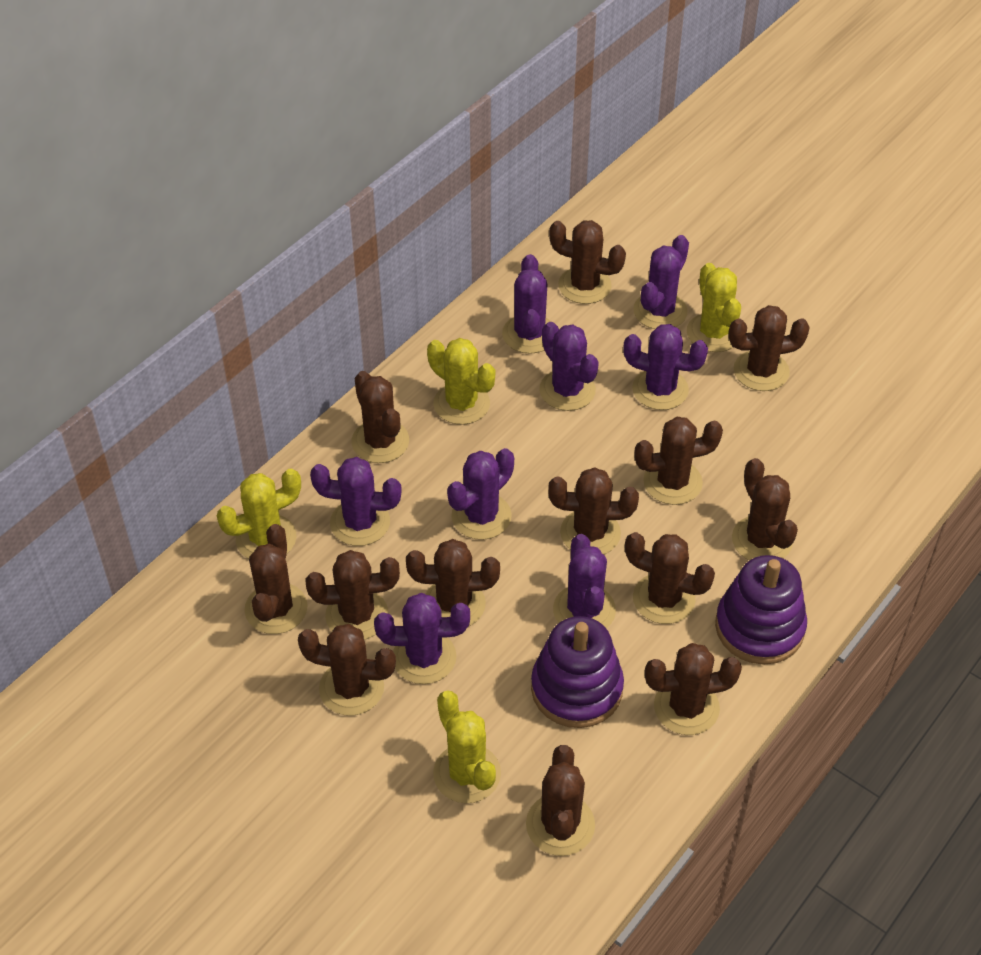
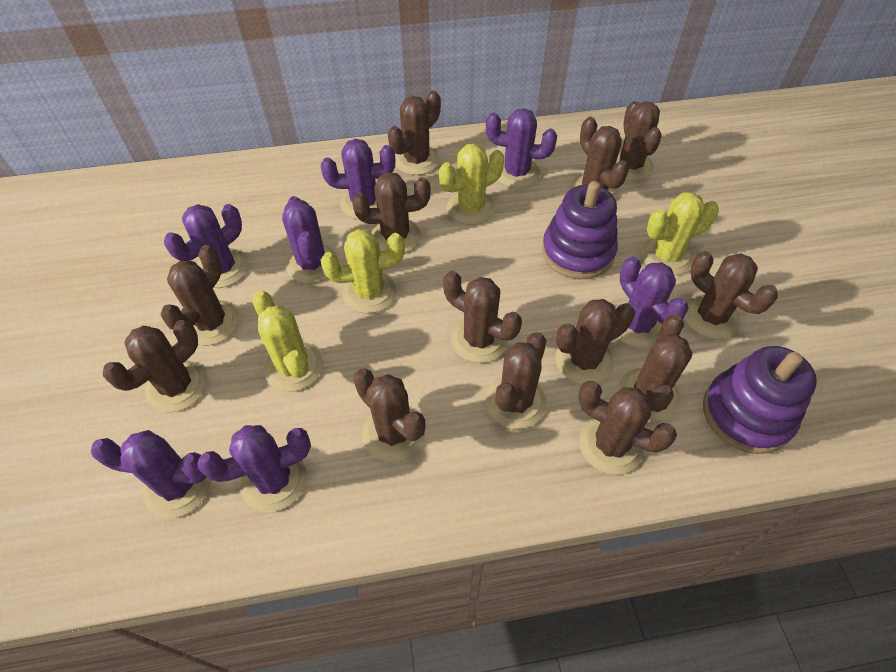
purple cactus: [310,457,402,546] [374,593,470,684] [447,448,514,540] [502,254,551,354] [539,322,599,411] [553,534,616,628] [623,324,708,410] [633,235,689,329] = 8 -> [91,430,211,518] [164,204,248,288] [197,425,311,512] [282,196,338,283] [321,139,395,220] [486,108,557,188] [615,256,689,348] = 7

